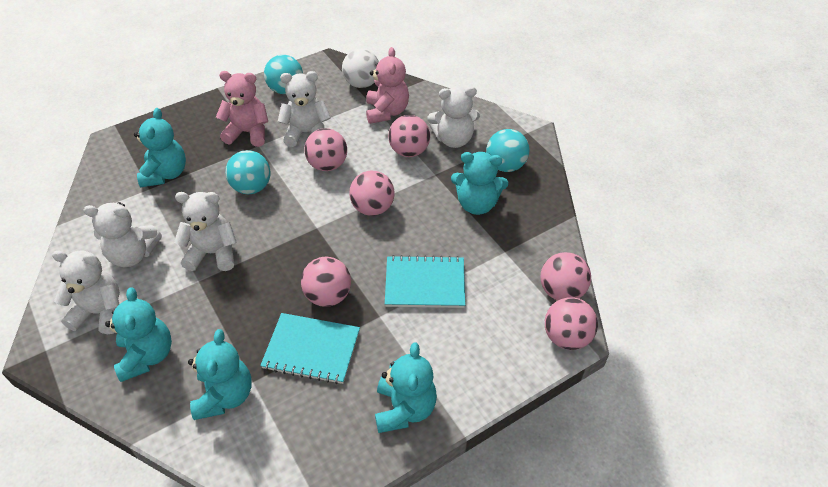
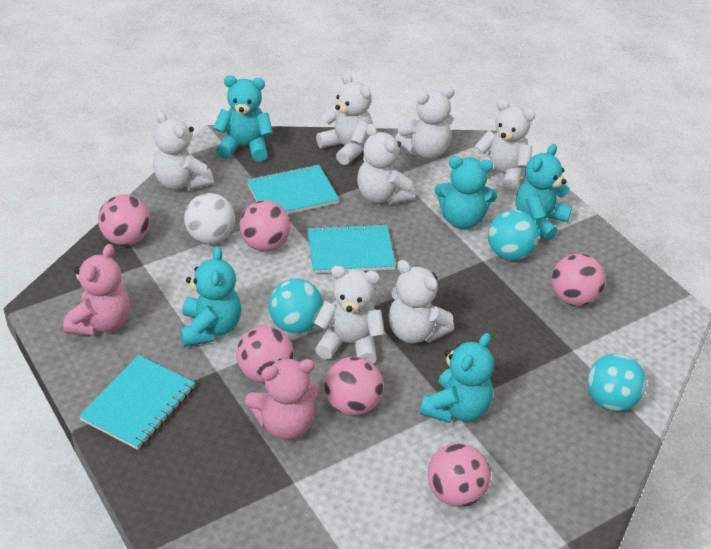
turquoise notebook: [260,313,360,384] [385,255,465,308] = 2 -> [79,355,195,450] [247,165,340,214] [307,224,396,274] = 3
white teddy bear: [52,250,120,334] [83,202,162,267] [174,192,237,271] [278,71,331,147] [428,87,480,148] = 5 -> [153,111,214,191] [314,266,385,364] [316,73,373,165] [357,124,415,205] [388,260,454,343] [395,87,455,159] [475,99,535,192] = 7

